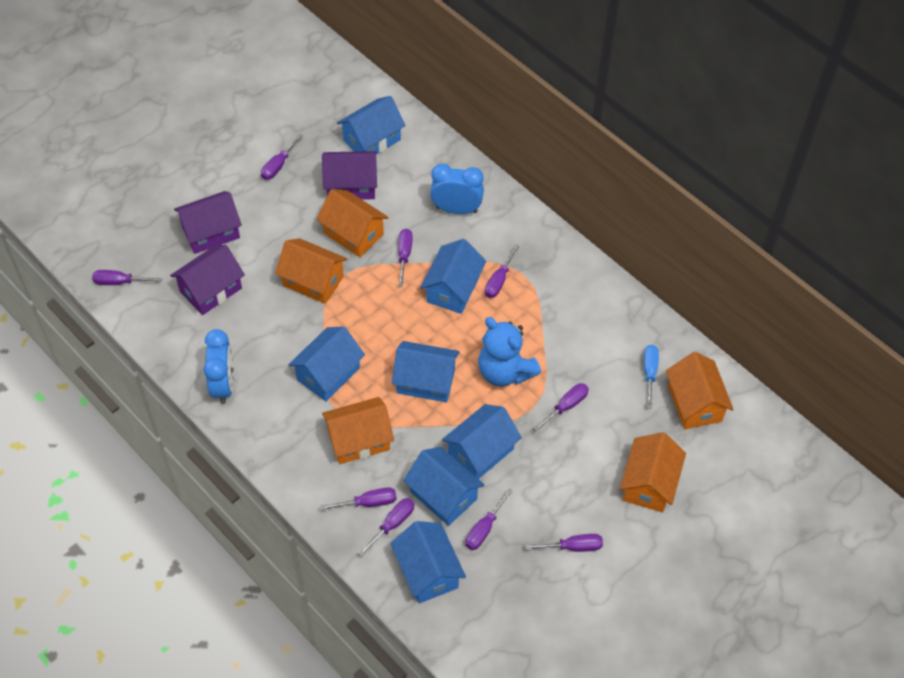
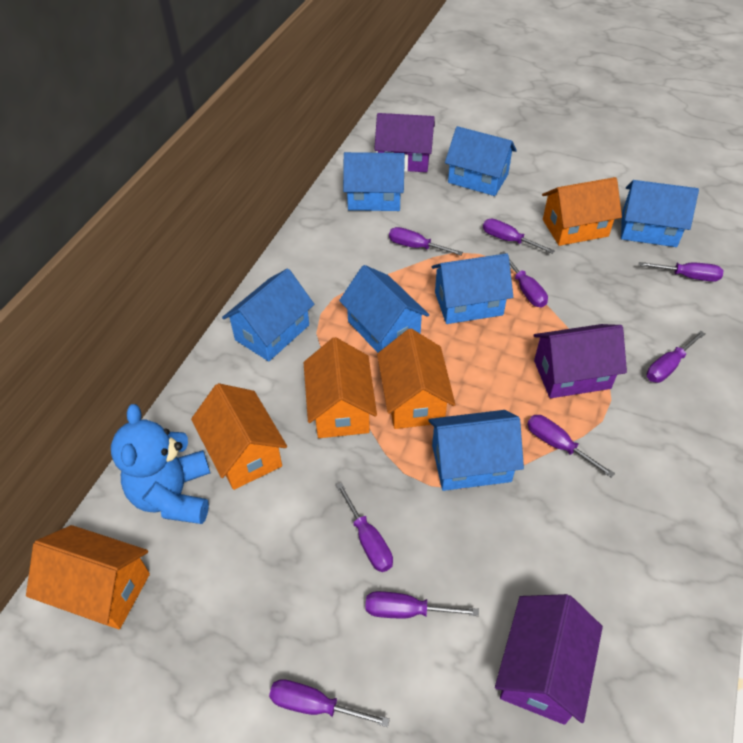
blue clock: [204,329,234,404] [430,164,484,214] = 2 -> none = 0
blue screwdriver: [644,345,659,409] = 1 -> none = 0

